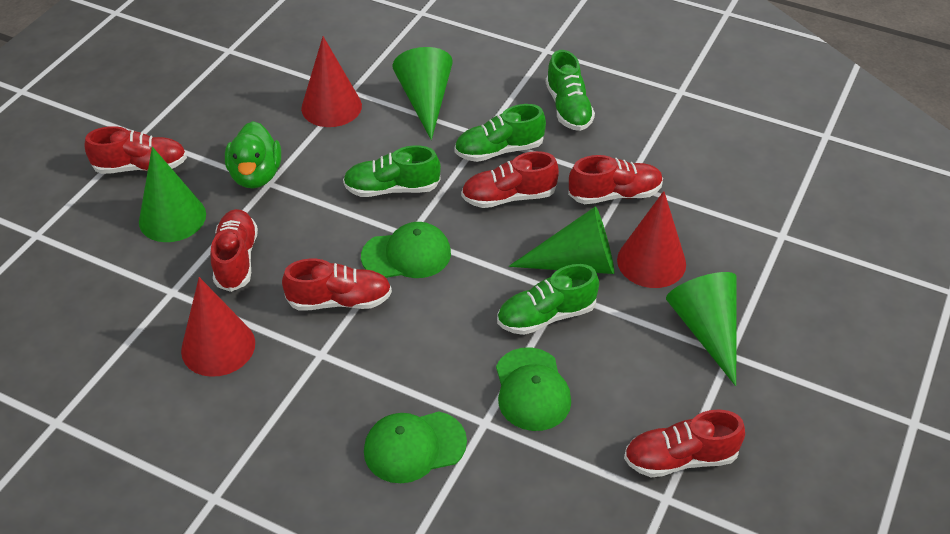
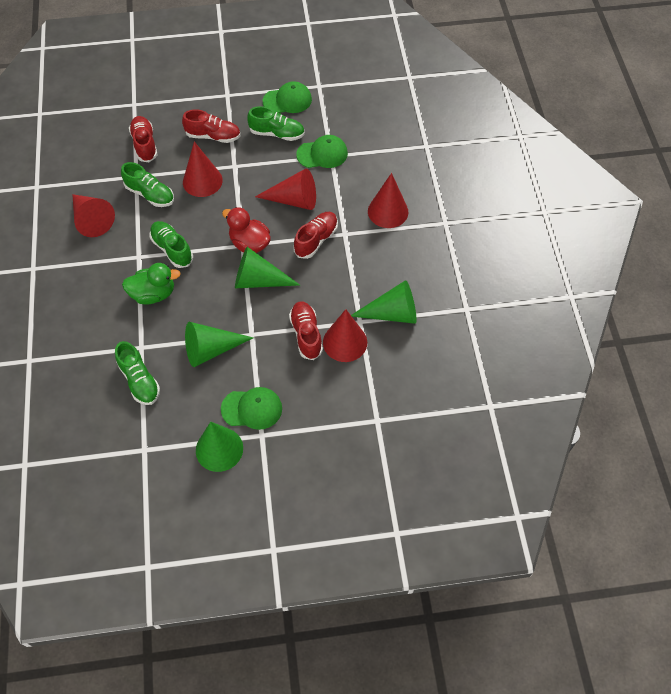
red cone: [181,277,255,377] [301,36,362,127] [617,191,686,288] = 3 -> [72,194,115,237] [183,141,223,197] [255,168,316,210] [323,309,367,362] [368,173,408,228] = 5
red duck: none = 0 -> [222,207,271,253] = 1
red shoe: [84,126,187,174] [211,209,258,292] [282,259,392,311] [461,151,559,208] [568,155,663,204] [624,409,745,477] = 6 -> [129,116,158,162] [182,109,241,143] [289,301,323,360] [294,212,338,259] = 4

